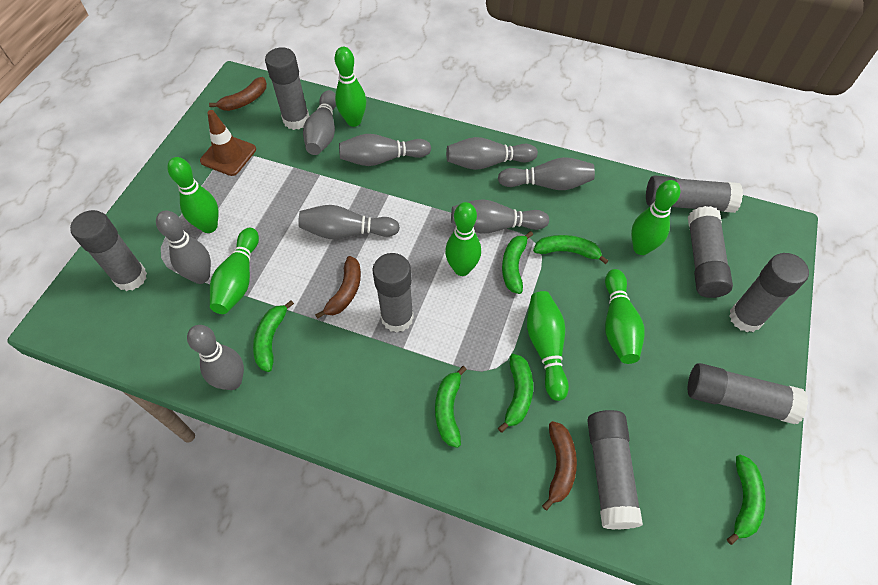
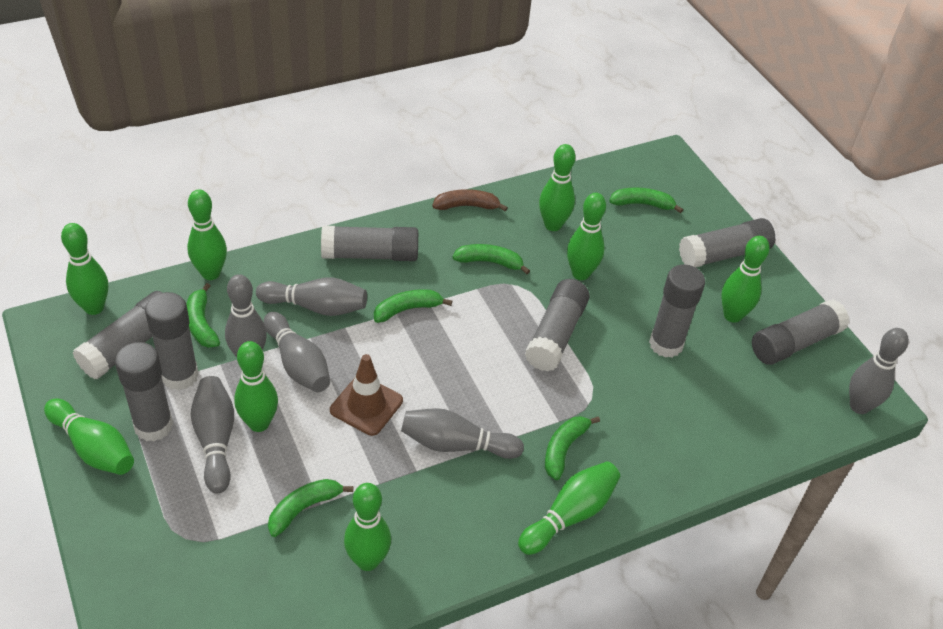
brown banana: [209,77,267,111] [315,256,361,319] [542,421,577,511] = 3 -> [432,189,508,211] = 1
green bowling pin: [167,157,218,233] [210,228,259,314] [335,47,366,127] [445,202,481,276] [527,291,569,401] [605,269,645,364] [631,180,680,255] = 7 -> [44,398,134,475] [61,223,108,315] [187,190,227,280] [234,341,278,432] [344,483,391,571] [518,461,620,555] [539,144,576,231] [567,193,606,280] [721,236,770,323] = 9
grey bowling pin: [156,210,211,284] [187,325,244,390] [298,205,400,239] [303,90,336,155] [339,134,431,166] [446,137,538,170] [451,199,549,233] [498,157,595,190] = 8 -> [191,376,234,493] [225,274,267,357] [256,277,367,316] [263,312,330,392] [401,408,524,459] [849,328,909,414] = 6

